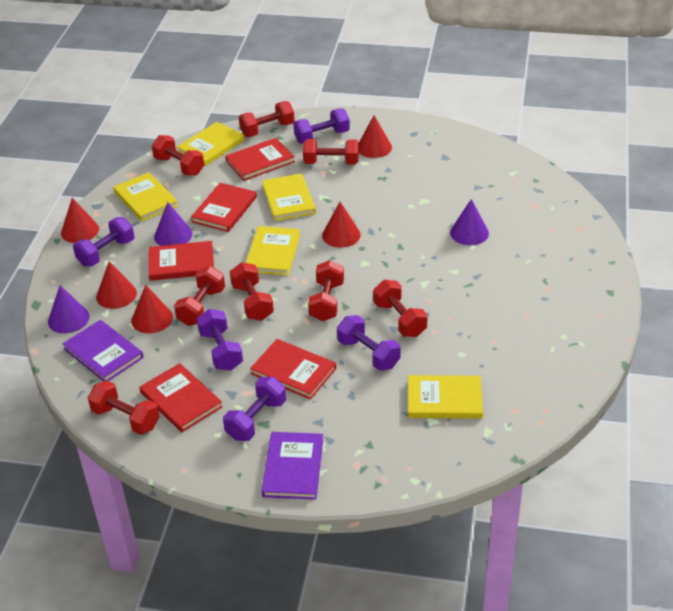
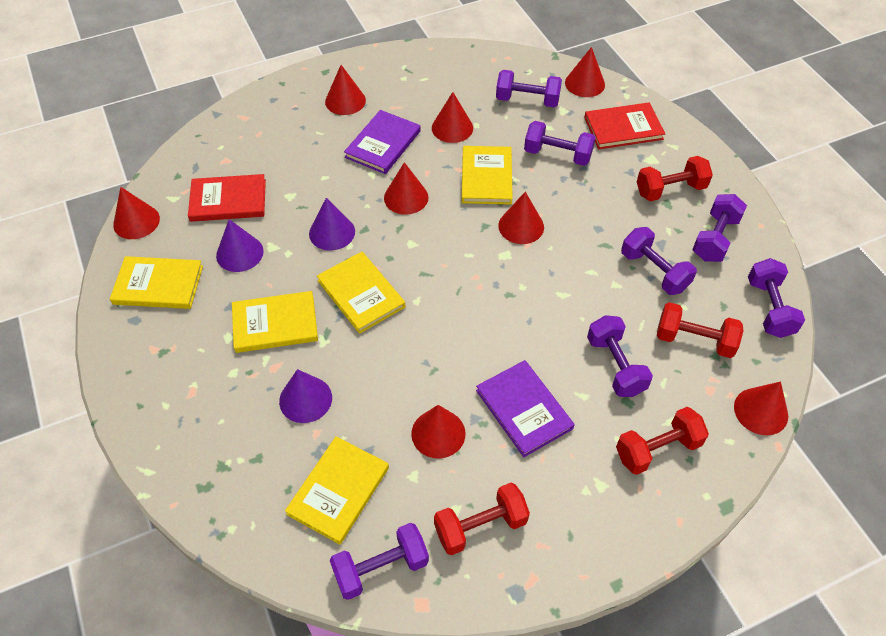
purple dumbbell: [73,217,135,266] [197,309,243,371] [223,377,286,441] [293,109,350,144] [337,315,401,371] = 5 -> [330,523,429,600] [496,70,562,107] [524,121,596,166] [587,315,653,397] [621,227,697,295] [692,194,747,262] [748,258,805,338] = 7
red book: [139,363,223,432] [148,241,214,281] [191,183,257,232] [225,138,295,181] [250,339,336,400] = 5 -> [188,174,266,222] [584,102,665,149] = 2
red cone: [61,198,99,243] [96,261,137,309] [132,285,173,333] [322,202,361,248] [359,115,392,158] = 5 -> [113,187,160,239] [325,65,366,115] [384,162,428,215] [411,405,465,459] [432,92,473,143] [498,192,544,244] [565,47,605,97] [734,382,788,435] = 8
red dumbbell: [88,380,160,435] [152,135,204,176] [174,266,225,326] [230,262,274,321] [239,101,295,137] [303,139,359,165] [308,260,344,321] [373,280,428,337] = 8 -> [434,483,530,555] [616,407,709,475] [637,156,713,201] [657,302,743,358] = 4

